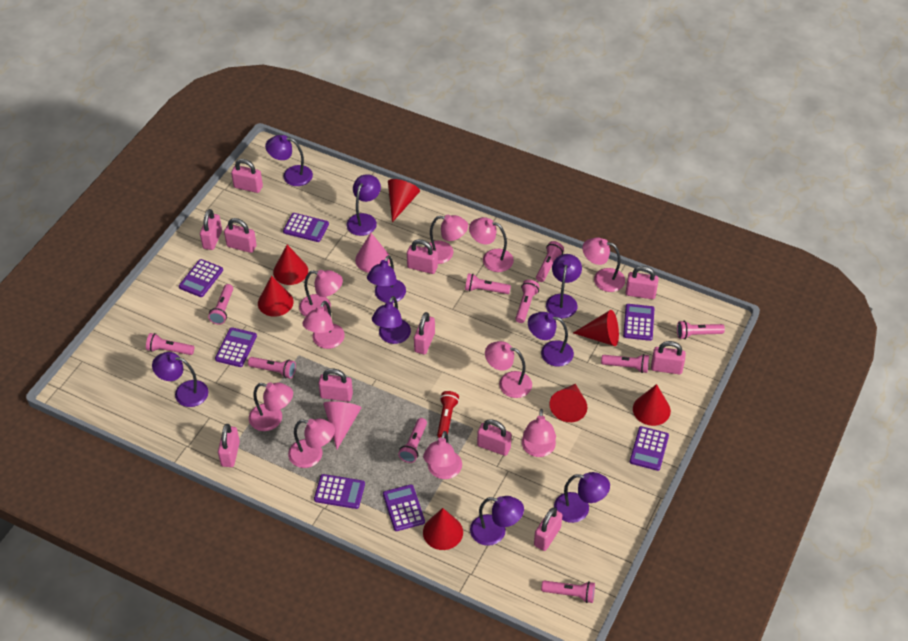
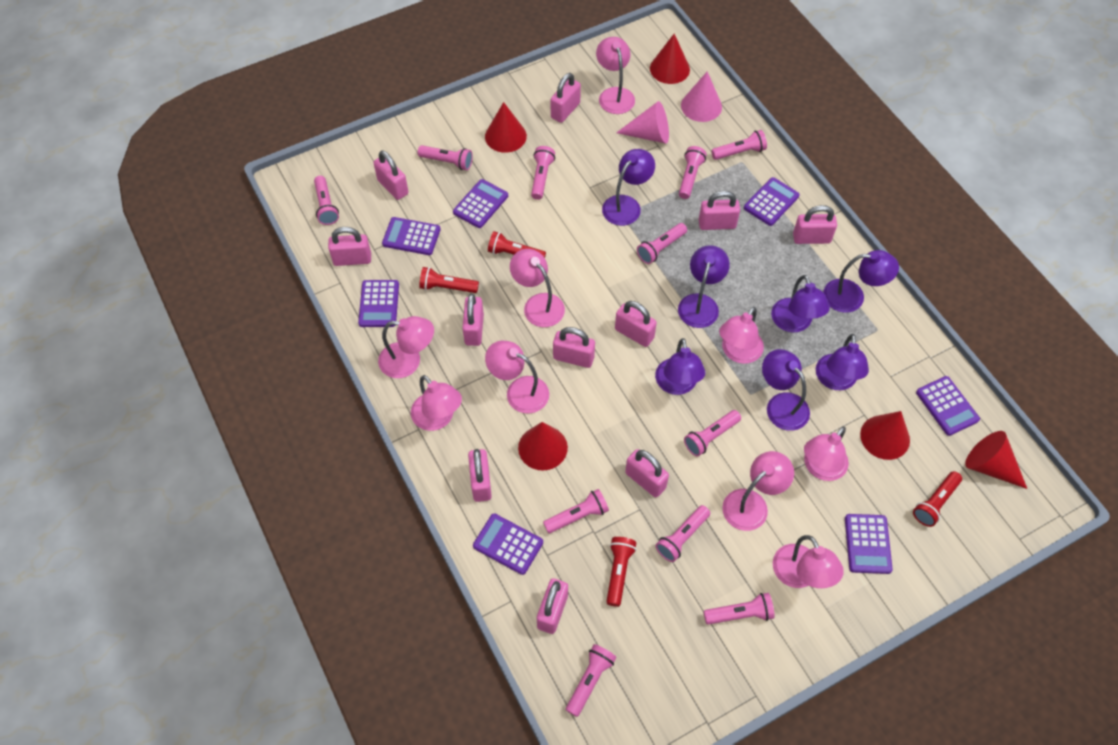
pink flashlight: [146,333,194,355] [208,284,233,325] [248,357,296,379] [398,418,427,463] [465,273,511,294] [515,280,540,323] [536,241,564,282] [541,581,595,603] [601,354,649,373] [677,321,725,339] = 10 -> [314,176,339,225] [418,145,473,170] [531,146,555,200] [543,489,609,533] [566,644,617,717] [637,223,687,264] [656,505,710,562] [679,146,707,199] [684,410,741,456] [704,593,775,625] [711,130,767,160] = 11
pink lamp: [249,382,293,431] [288,419,335,468] [299,270,343,317] [302,301,345,349] [423,431,462,479] [424,215,468,264] [469,217,514,272] [485,341,532,398] [522,409,556,457] [582,237,625,292] = 10 -> [378,316,434,378] [411,375,462,431] [485,341,549,414] [510,249,565,327] [596,37,635,114] [719,307,764,364] [722,451,794,531] [773,535,844,588] [804,426,849,481] = 9
purple lamp: [152,352,208,407] [265,135,313,186] [346,175,381,236] [367,255,406,303] [372,296,411,344] [470,496,524,546] [528,312,574,367] [546,254,582,318] [554,472,610,523] = 9 -> [602,149,655,226] [655,338,705,395] [678,245,730,328] [762,349,810,431] [771,275,830,333] [816,334,869,390] [823,250,899,313] = 7
red cone: [258,276,294,317] [273,245,308,285] [388,179,420,222] [423,508,463,550] [549,384,587,422] [573,310,619,346] [633,384,671,426] = 7 -> [485,102,527,153] [518,422,568,471] [650,34,690,84] [860,411,910,460] [965,431,1027,489] = 5
red flashlight: [437,391,459,438] = 1 -> [419,267,479,293] [488,231,546,258] [606,537,636,607] [913,471,962,527] = 4

